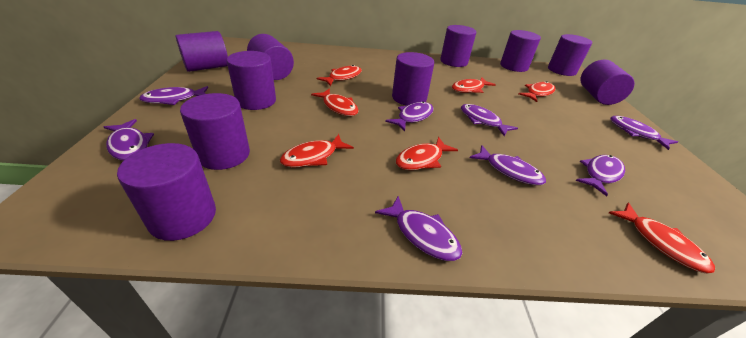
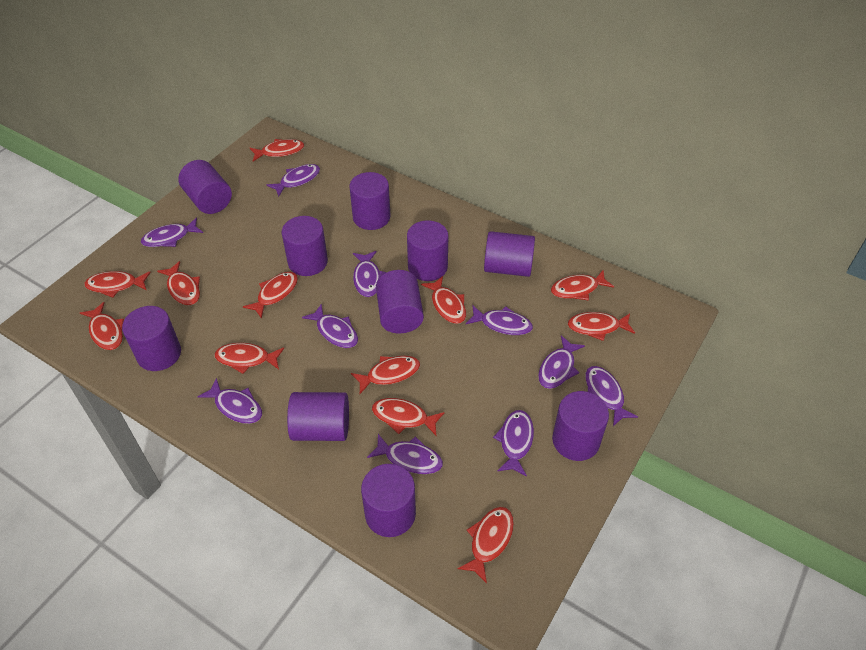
purple fish: [104,119,154,161] [139,86,208,105] [375,196,462,261] [385,102,433,131] [461,104,518,136] [469,145,546,185] [576,155,625,196] [610,116,678,150] = 8 -> [141,218,203,247] [197,378,262,424] [266,164,320,197] [302,304,358,348] [353,251,387,297] [367,434,443,474] [466,305,533,335] [493,410,534,476] [538,335,585,389] [585,366,638,426] = 10
red fish: [280,134,354,167] [311,88,359,116] [317,65,362,86] [396,137,458,170] [452,77,496,93] [518,81,556,102] [609,203,715,273] = 7 -> [80,302,124,350] [84,271,151,298] [157,261,200,305] [214,343,284,374] [243,272,298,319] [250,139,304,161] [351,356,420,394] [372,398,445,435] [421,276,466,324] [458,507,514,584] [551,270,614,301] [568,312,635,341] = 12

